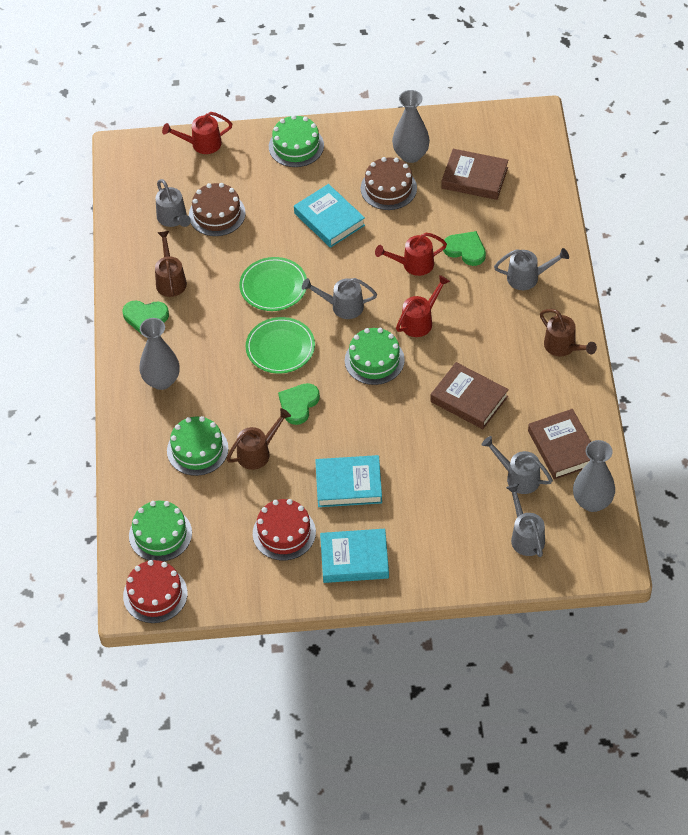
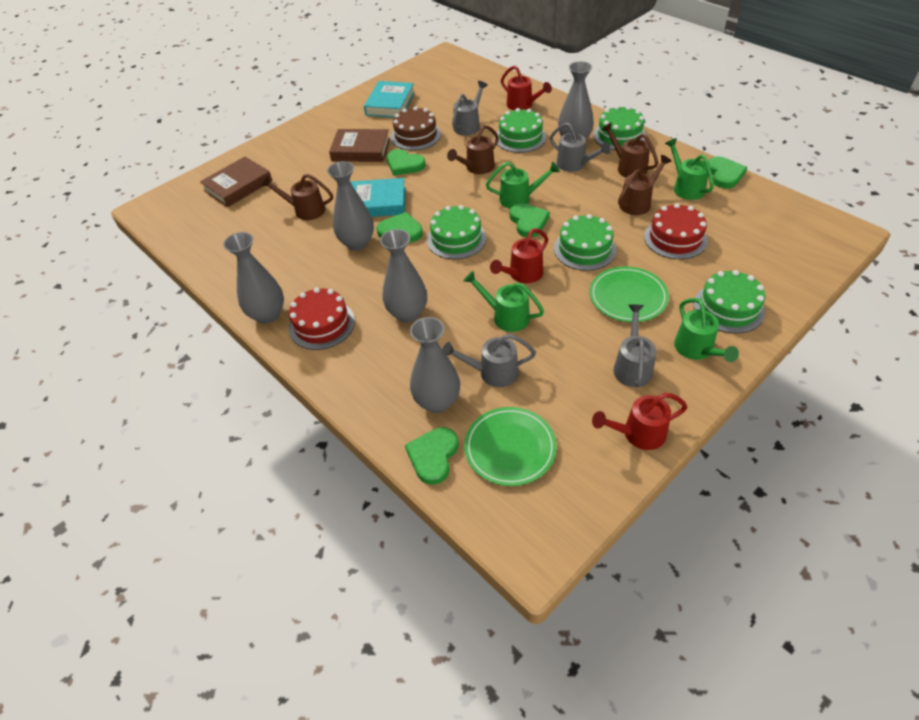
brown book: [430,362,509,429] [442,149,508,200] [528,409,591,480] = 3 -> [200,156,272,207] [329,129,390,162] = 2
brown cake: [189,183,246,236] [361,157,417,210] = 2 -> [391,106,441,151] = 1
brown watering can: [155,231,187,297] [226,408,291,470] [540,309,597,356] = 3 -> [261,174,333,220] [447,125,499,174] [602,122,658,177] [618,155,672,215] = 4
green cake: [129,501,192,561] [167,416,228,476] [269,115,324,167] [345,328,405,385] = 4 -> [427,205,486,259] [495,108,546,153] [554,214,616,271] [593,105,646,150] [693,270,765,334] = 5
green heart: [122,300,169,334] [278,383,320,425] [443,231,486,266] = 3 -> [377,212,423,242] [387,149,425,176] [405,427,458,485] [510,203,550,237] [708,157,747,189] = 5
green watering can: none = 0 -> [464,271,544,332] [486,162,560,209] [665,138,714,200] [674,298,739,362] = 4
grey vase: [139,318,179,390] [392,90,430,163] [573,440,615,512] = 3 -> [223,232,284,324] [327,161,374,251] [380,229,427,322] [410,317,460,413] [558,61,594,139] = 5
grey watering can: [155,179,191,227] [302,278,377,319] [482,436,553,494] [494,248,569,290] [506,484,545,557] = 5 -> [442,334,536,387] [452,81,488,136] [550,123,611,172] [613,305,656,387] = 4
turquoise book: [294,184,365,248] [315,455,382,507] [320,529,389,583] = 3 -> [350,178,406,217] [364,81,415,118] = 2

